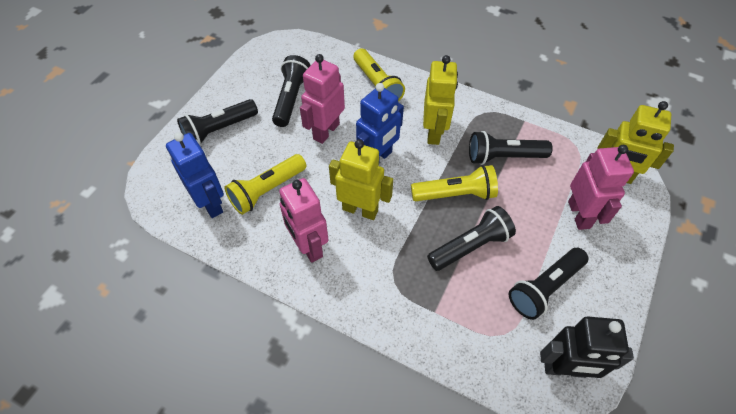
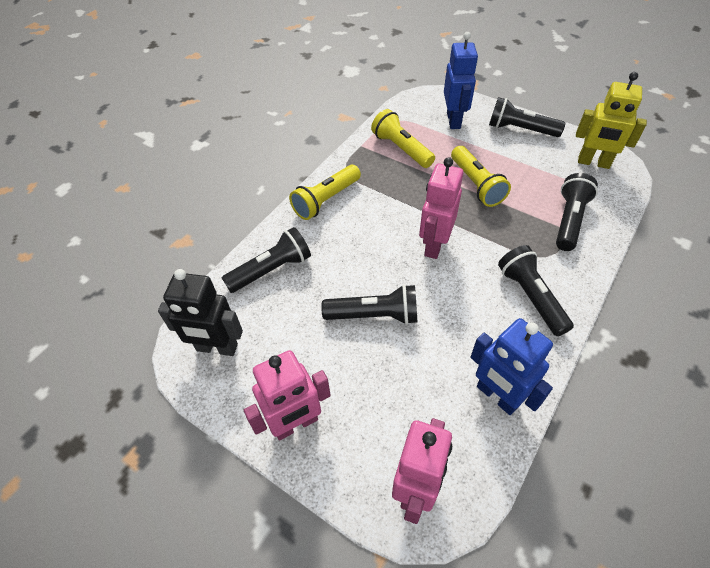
yellow robot: [329,139,393,220] [423,55,458,145] [598,101,674,184] = 3 -> [576,72,647,169] = 1

